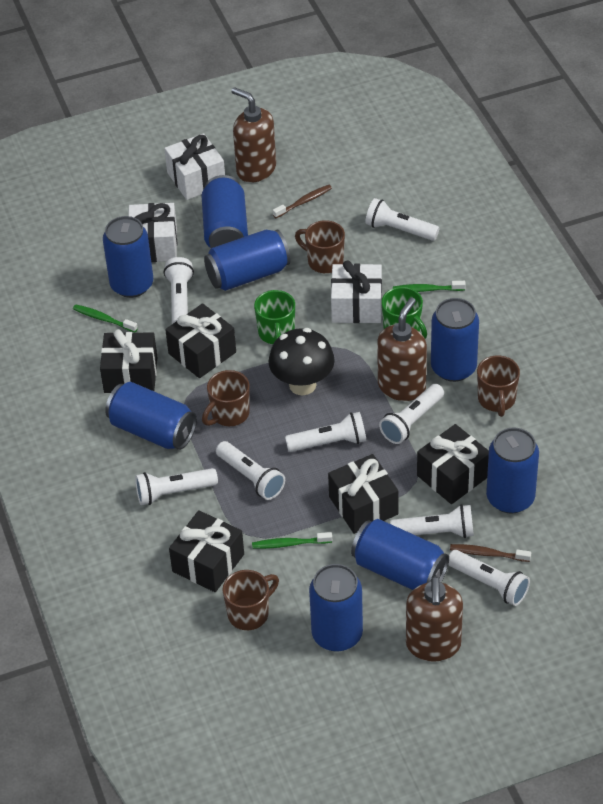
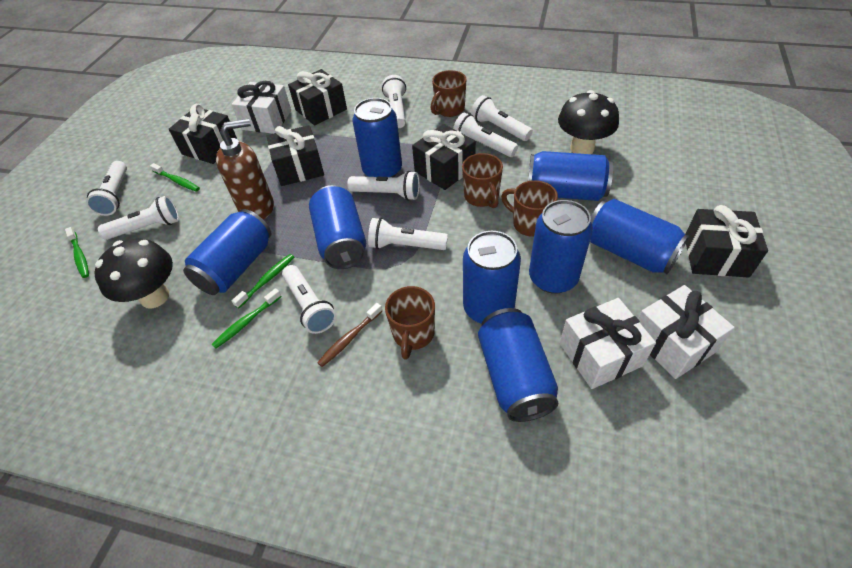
black mushroom: [268,328,335,395] = 1 -> [94,238,173,309] [558,90,619,154] = 2
brown soap dispenser: [231,87,276,183] [377,298,427,401] [406,576,463,662] = 3 -> [216,119,274,219] = 1
brown toothbrush: [273,185,332,218] [450,544,531,562] = 2 -> [317,303,382,367] = 1
green mug: [254,290,295,344] [381,287,427,339] = 2 -> none = 0
green toothbrush: [73,304,138,332] [252,532,332,549] [393,281,466,292] = 3 -> [65,227,89,278] [150,163,200,192] [211,288,282,349] [232,254,294,309] = 4

